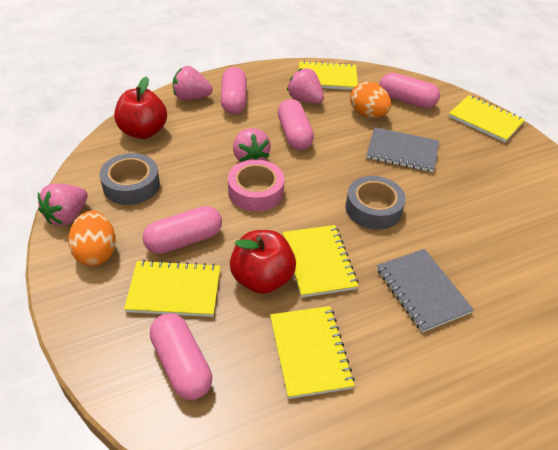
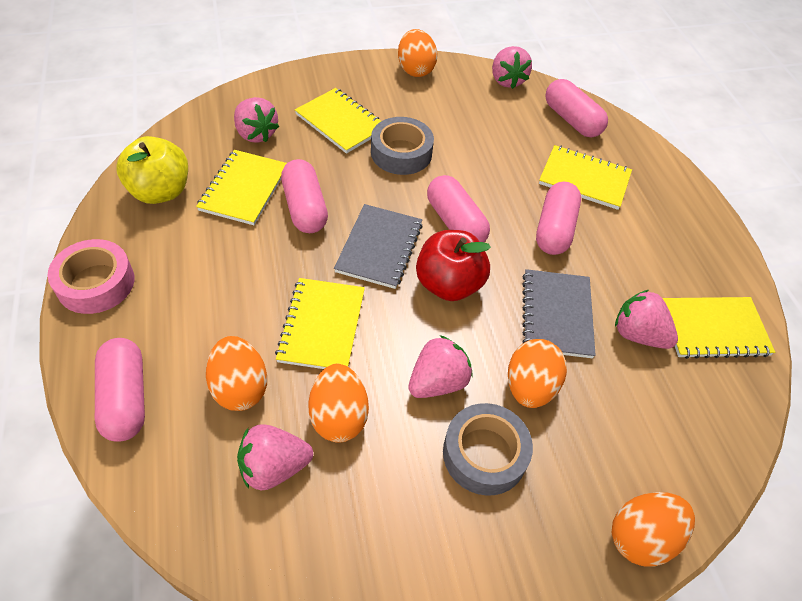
orange egg: [68,211,116,266] [350,82,391,118] = 2 -> [206,336,267,411] [308,364,369,443] [398,29,438,77] [508,339,567,408] [612,492,695,566] = 5
pink strawberry: [38,184,88,226] [173,66,213,100] [233,128,271,162] [287,68,324,104] = 4 -> [234,97,279,143] [237,424,313,490] [408,335,472,398] [492,46,532,89] [615,290,678,349] = 5
red apple: [114,76,167,139] [230,230,296,294] = 2 -> [416,230,491,301] = 1
yellow apple: none = 0 -> [116,136,188,204] = 1

